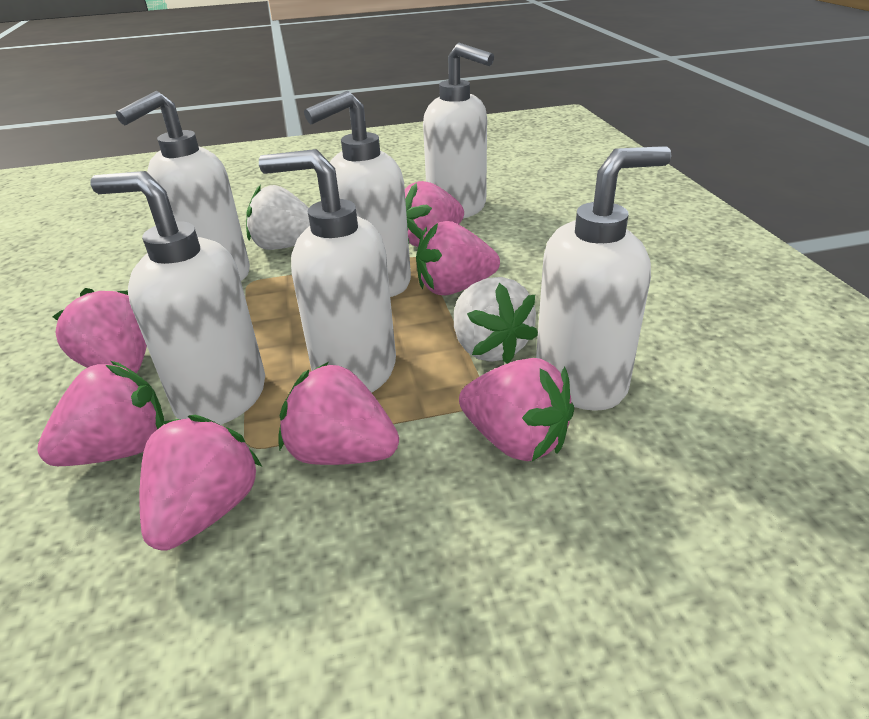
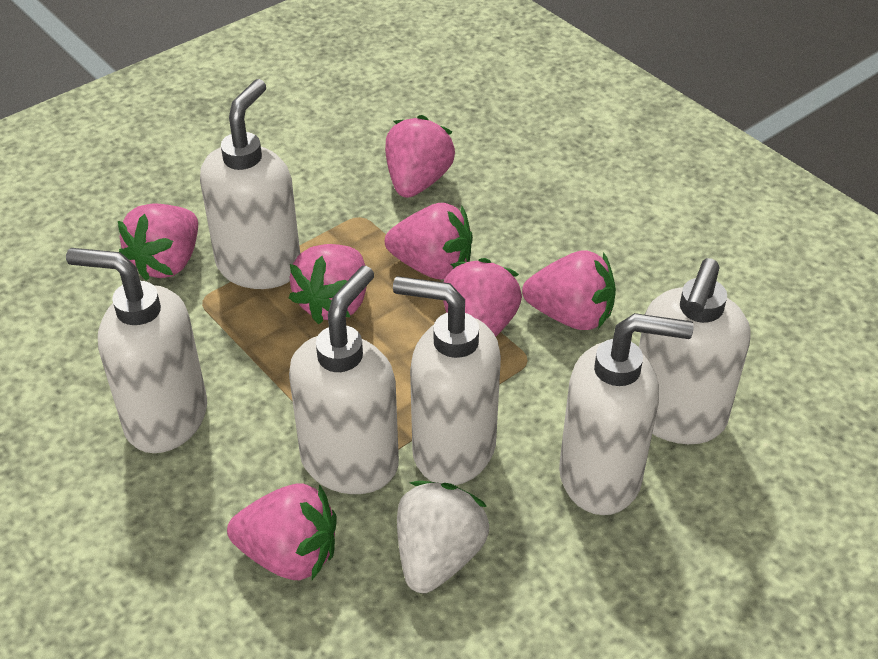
white strawberry: [246,185,310,250] [454,277,538,364] = 2 -> [397,481,489,593] = 1

